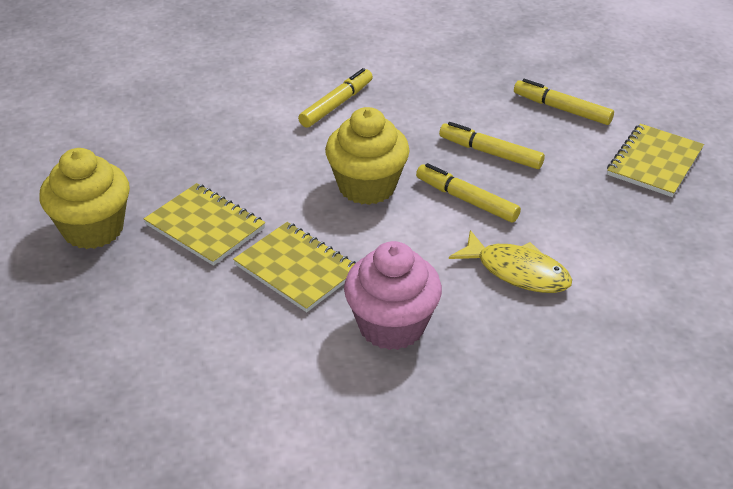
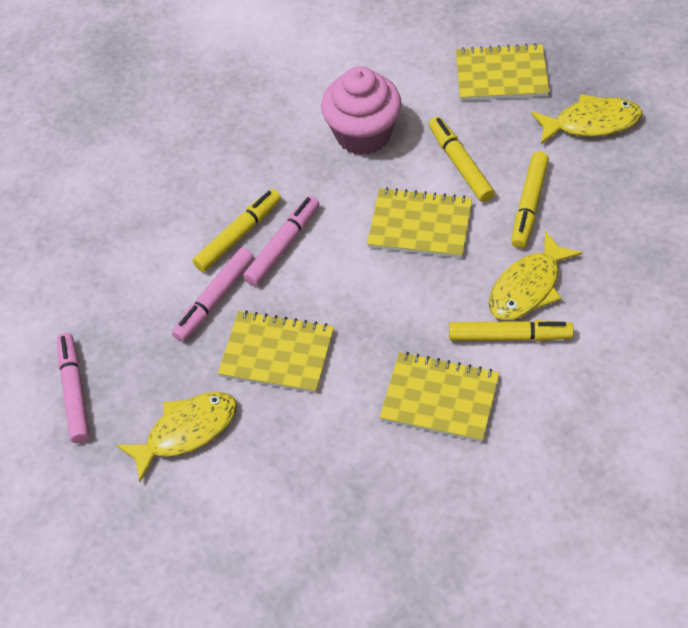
pink marker: none = 0 -> [57,333,90,443] [172,247,254,342] [243,195,319,286] = 3
yellow cupcake: [39,148,130,249] [325,107,410,205] = 2 -> none = 0
yellow fish: [449,230,572,293] = 1 -> [116,392,237,482] [489,231,583,320] [531,94,642,144] = 3
yellow notebook: [144,183,265,266] [233,222,356,312] [607,124,704,197] = 3 -> [218,310,334,393] [367,187,472,258] [380,352,499,442] [456,43,549,101] = 4

